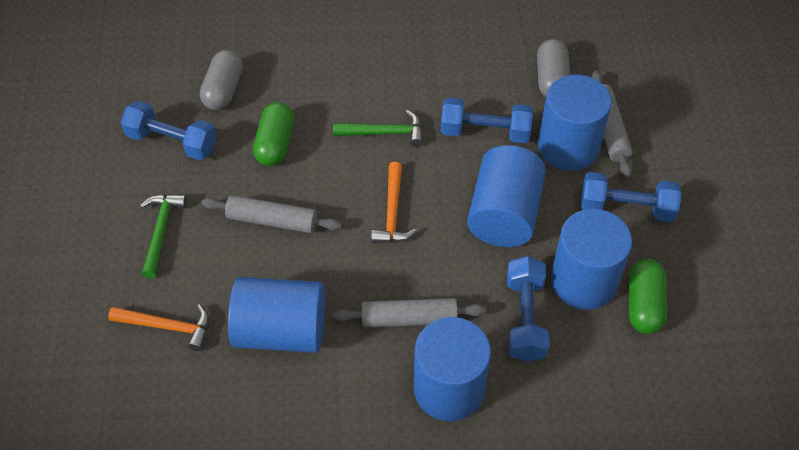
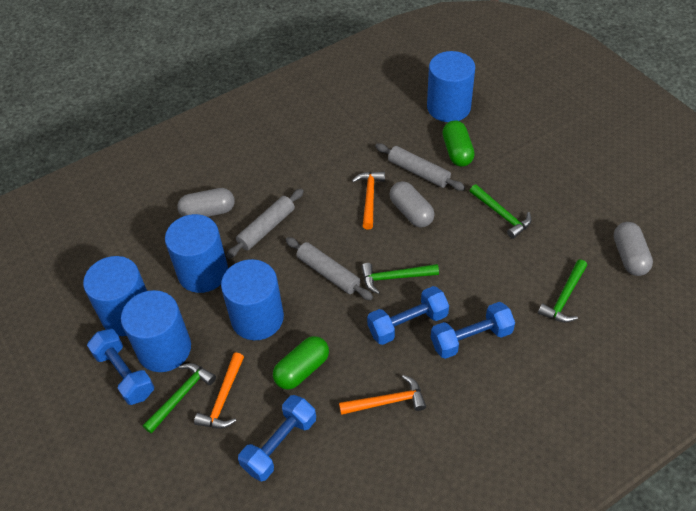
green hammer: [140,194,187,278] [333,110,423,147] = 2 -> [143,363,216,434] [361,263,439,294] [470,184,532,239] [538,260,587,323] = 4
grey capsule: [200,50,243,110] [537,39,570,97] = 2 -> [177,188,235,217] [389,181,435,228] [614,222,653,276] = 3
orange hammer: [108,304,209,351] [371,162,417,243] = 2 -> [194,353,244,429] [339,375,426,415] [352,172,385,230] = 3

